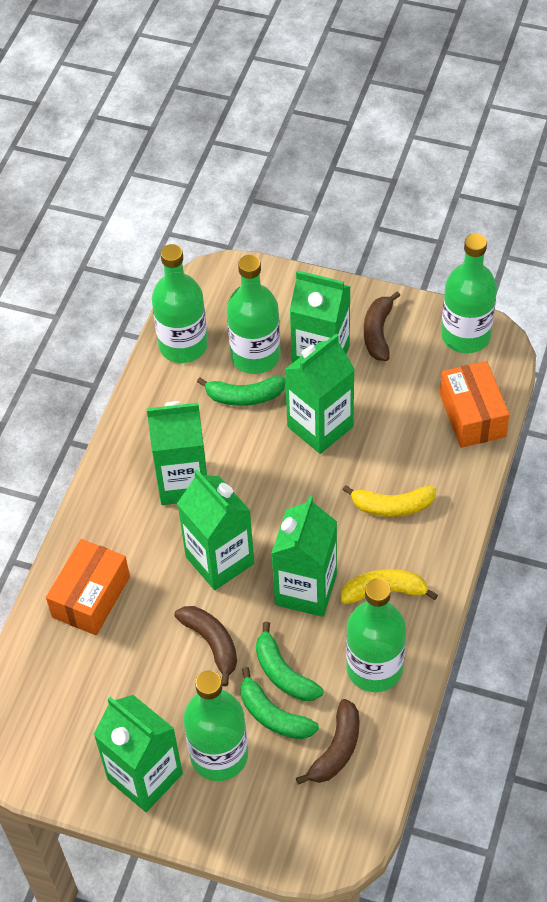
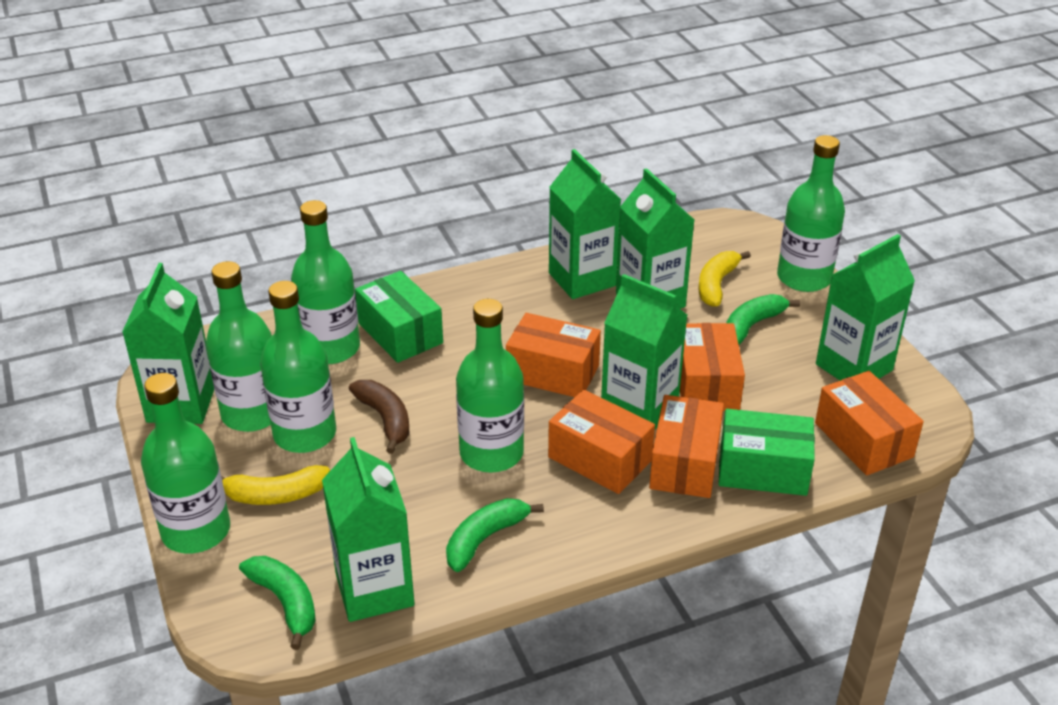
brown banana: [174,606,237,686] [296,699,359,785] [364,291,401,361] = 3 -> [349,380,409,454] = 1
green bottle: [152,244,208,363] [183,671,248,781] [227,255,281,374] [346,579,406,692] [441,233,497,353] = 5 -> [141,373,230,554] [206,261,272,432] [260,281,336,453] [291,200,360,364] [456,299,524,473] [777,135,845,292] = 6
green box: none = 0 -> [355,271,443,363] [718,409,815,496] = 2
orange box: [46,539,130,635] [440,361,510,448] = 2 -> [506,313,601,397] [548,390,655,494] [649,395,724,498] [680,323,745,411] [815,371,924,476] = 5

